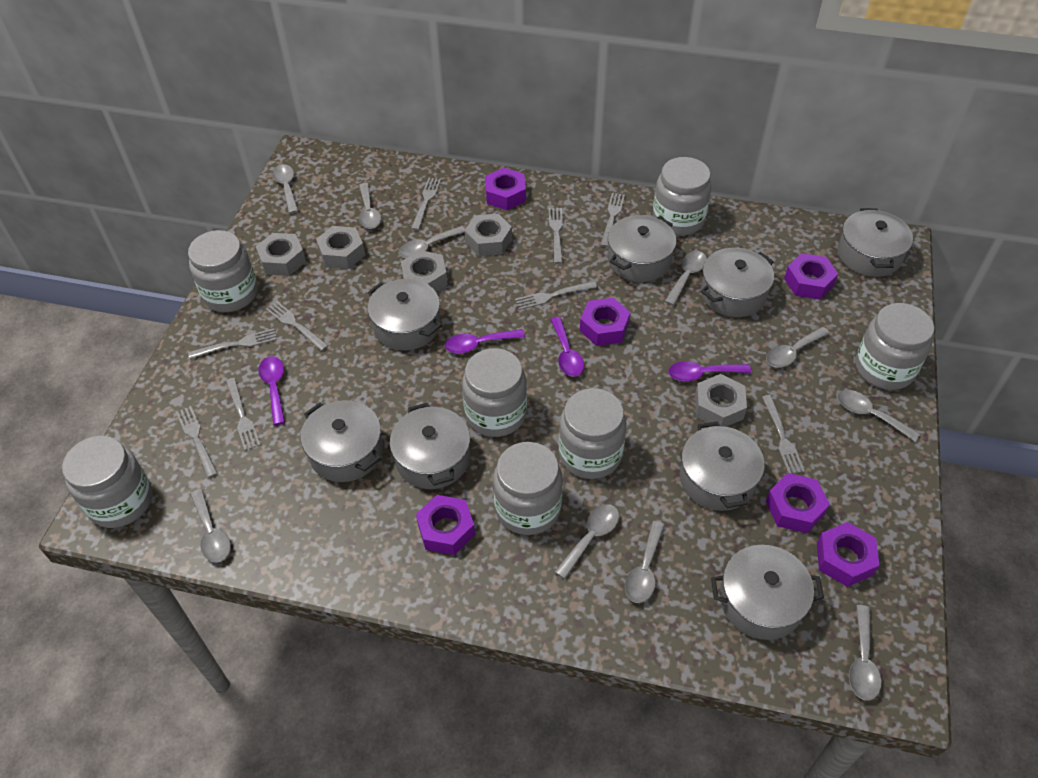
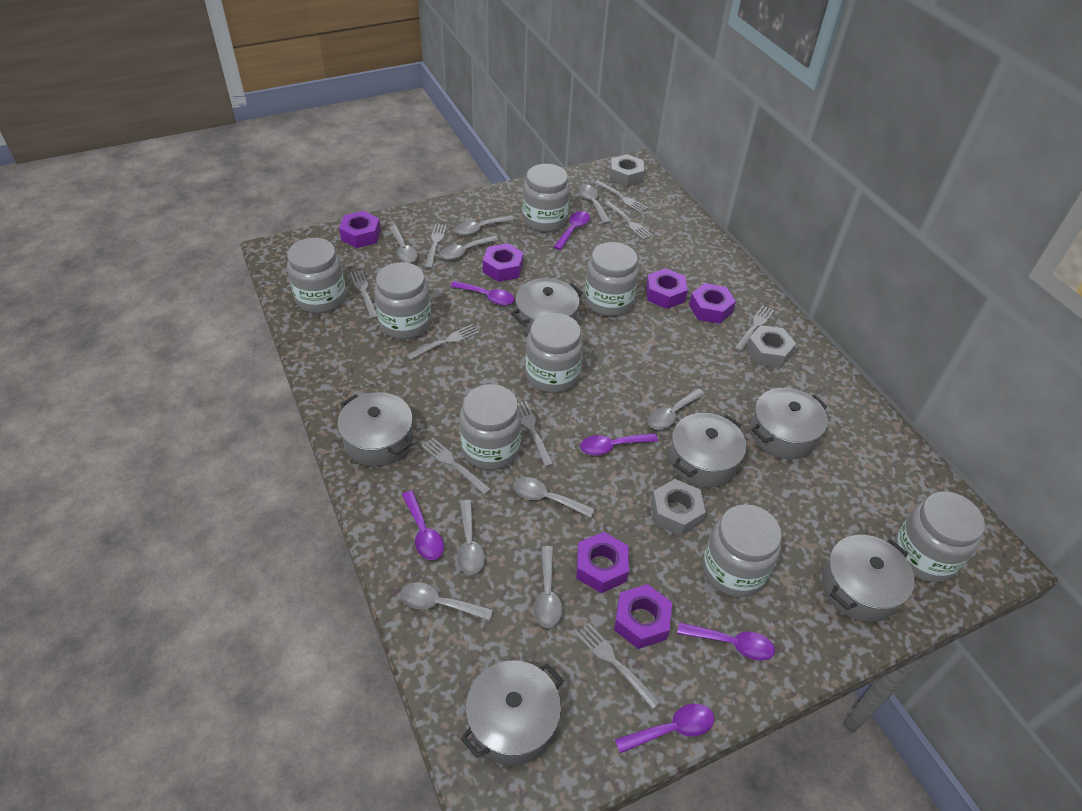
grey jar: [62,436,153,528] [188,230,258,312] [462,348,527,437] [493,442,563,535] [558,388,627,479] [653,157,712,236] [855,303,934,390] = 7 -> [287,238,346,313] [374,262,431,339] [459,384,521,470] [522,164,570,232] [525,313,583,393] [584,242,639,316] [703,504,782,597] [894,492,985,583] = 8
grey nut: [256,233,306,276] [316,226,365,269] [401,250,448,292] [464,214,512,256] [695,374,747,427] = 5 -> [610,154,644,187] [651,479,706,536] [746,325,796,368] = 3
grey pot: [301,400,383,482] [367,279,442,351] [390,403,470,489] [608,215,677,282] [680,421,765,511] [701,248,774,317] [711,545,824,640] [838,208,913,277] = 8 -> [337,392,413,467] [461,660,563,765] [511,278,583,334] [669,413,746,488] [751,388,828,459] [822,535,915,622] = 6
grey spoon: [190,489,231,562] [272,164,298,214] [359,183,381,229] [399,226,465,258] [555,504,619,579] [625,521,665,603] [664,251,707,306] [766,327,830,368] [837,390,920,441] [849,605,882,701] = 10 -> [389,225,418,263] [400,582,493,621] [440,235,498,260] [455,215,514,235] [457,500,485,575] [513,477,594,518] [534,546,563,628] [579,185,611,224] [648,388,705,429] = 9
purple spoon: [259,356,285,425] [445,329,525,354] [550,317,584,376] [668,361,751,381] = 4 -> [402,491,444,560] [450,281,515,305] [554,211,590,250] [580,433,658,455] [615,704,714,753] [677,622,775,661] = 6

